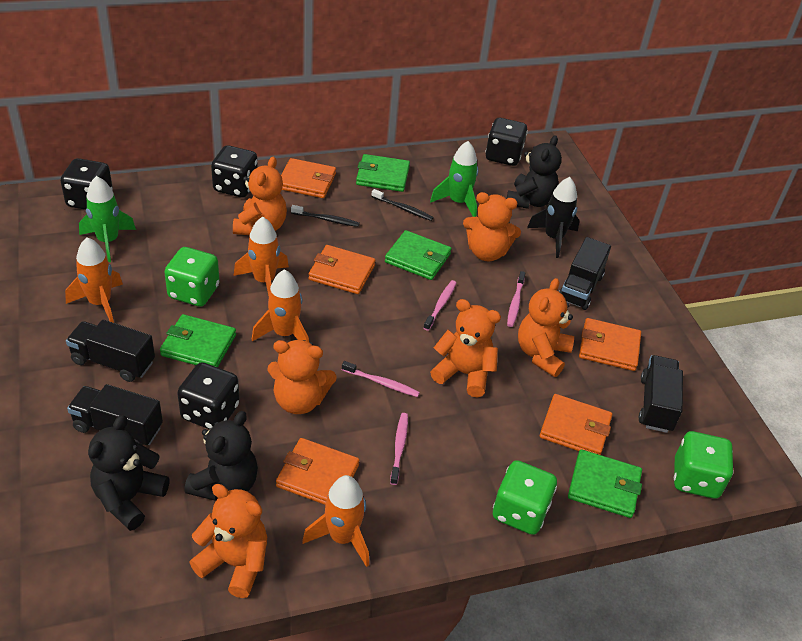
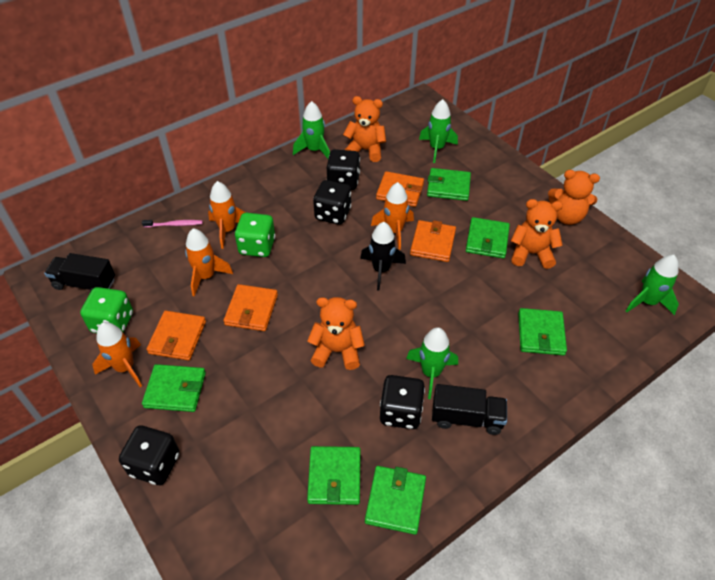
black teddy bear: [88,415,170,531] [184,411,258,501] [507,135,562,209] = 3 -> none = 0
black toothbrush: [291,205,360,227] [371,189,434,221] = 2 -> none = 0
black truck: [66,320,155,382] [67,384,163,445] [559,237,611,310] [638,355,683,433] = 4 -> [44,253,115,292] [432,384,507,435] = 2
green dice: [164,247,220,307] [493,460,557,535] [674,431,734,499] = 3 -> [80,287,133,333] [235,213,275,257] = 2
green rocket: [79,176,136,262] [430,141,478,217] = 2 -> [293,101,330,159] [406,327,458,399] [419,99,458,163] [626,255,679,315] = 4
green wallet: [160,314,236,368] [356,154,410,192] [385,230,451,280] [568,449,642,518] = 4 -> [142,364,206,412] [307,446,361,505] [365,466,426,535] [427,168,471,201] [466,217,510,259] [518,308,567,356] = 6
orange teddy bear: [189,484,267,598] [233,157,287,235] [267,340,337,414] [430,299,501,397] [463,192,521,261] [518,278,574,377] = 6 -> [308,297,365,370] [343,96,386,162] [511,199,563,269] [548,170,600,225] = 4
orange wallet: [276,438,359,505] [281,158,336,198] [308,245,376,294] [540,394,612,455] [579,318,641,371] = 5 -> [147,311,206,360] [224,284,278,331] [376,171,424,207] [410,220,456,262] = 4
pink toothbrush: [342,361,420,397] [390,413,408,485] [424,280,456,331] [507,271,526,327] = 4 -> [142,220,203,227] = 1

